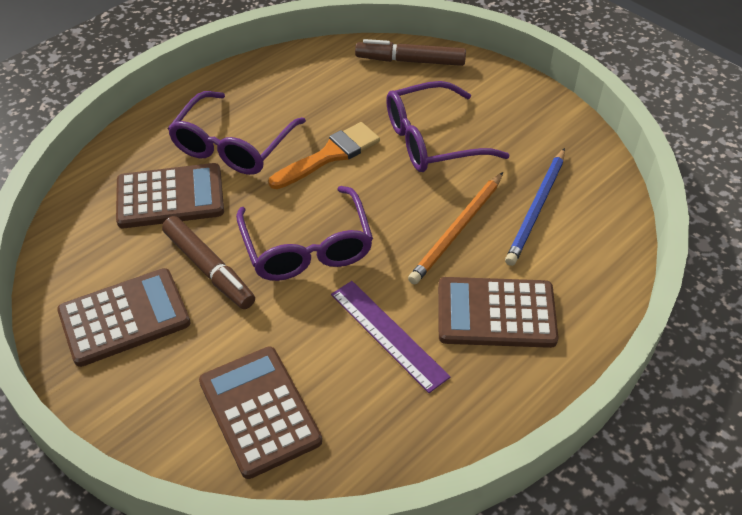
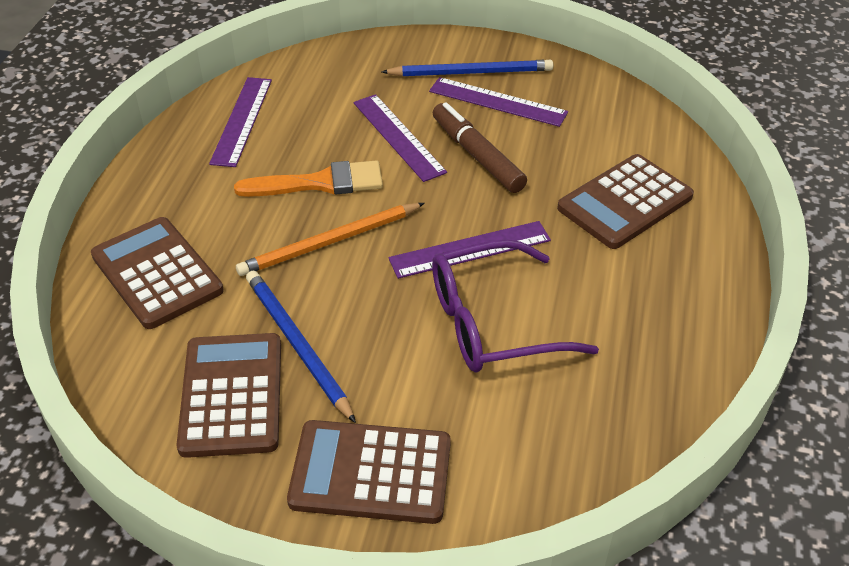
blue pencil: [505,148,565,266] = 1 -> [246,270,356,423] [381,60,553,77] = 2
brown marker: [162,216,255,309] [355,39,466,66] = 2 -> [433,102,527,193] = 1
purple glasses: [168,91,306,175] [236,186,373,281] [386,81,510,172] = 3 -> [432,239,599,372] = 1
purple ruler: [331,281,450,393] = 1 -> [209,77,272,167] [353,94,447,182] [389,221,551,279] [429,77,568,127] = 4

